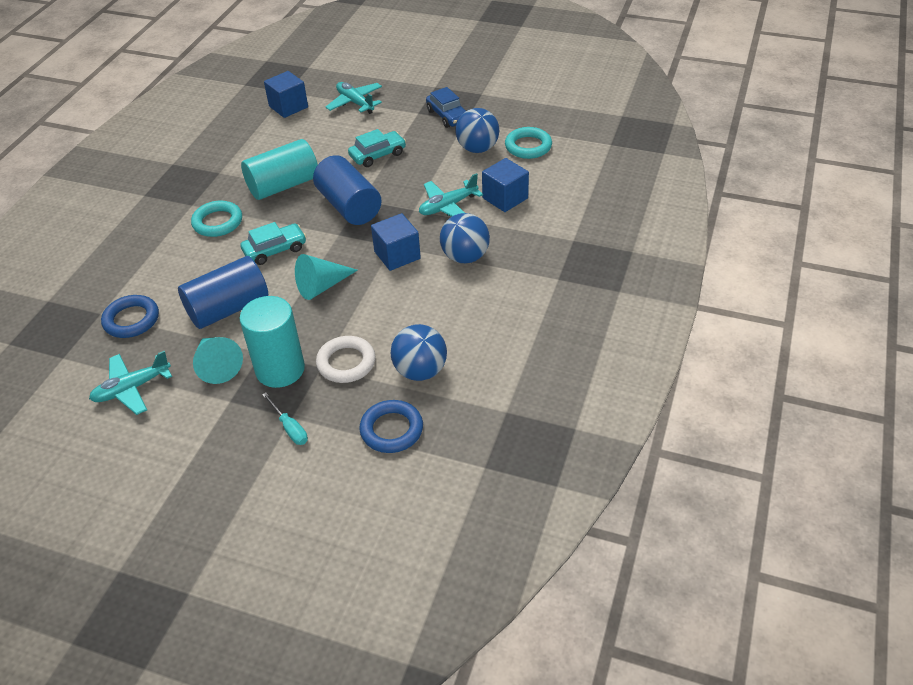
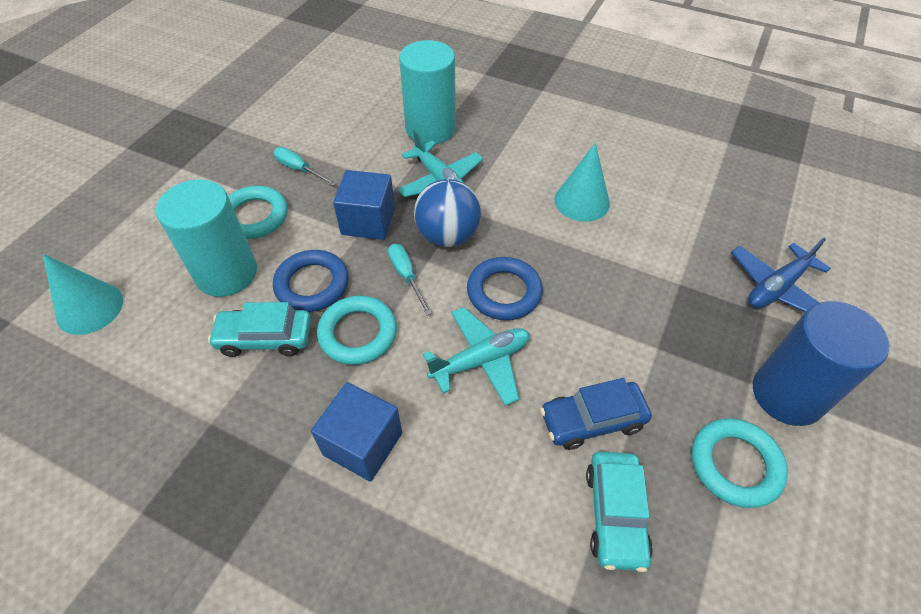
blue ball: [391,324,447,381] [440,213,490,263] [456,108,499,153] = 3 -> [414,179,481,247] = 1
blue cube: [264,71,308,118] [371,213,421,271] [482,158,529,212] = 3 -> [311,382,402,482] [333,170,395,240] = 2
blue cylinder: [178,256,268,329] [313,155,382,225] = 2 -> [753,301,889,426] = 1
blue plane: none = 0 -> [731,238,831,312] = 1
turquoise plane: [89,351,172,415] [325,82,382,114] [419,173,483,217] = 3 -> [398,129,483,197] [423,307,530,406] = 2
turquoise ring: [191,201,242,237] [505,127,552,159] = 2 -> [228,186,288,239] [317,296,397,365] [692,418,788,508] = 3
turquoise screwdriver: [262,392,308,445] = 1 -> [274,147,337,186] [388,244,432,315] = 2
white ring: [316,336,376,383] = 1 -> none = 0

